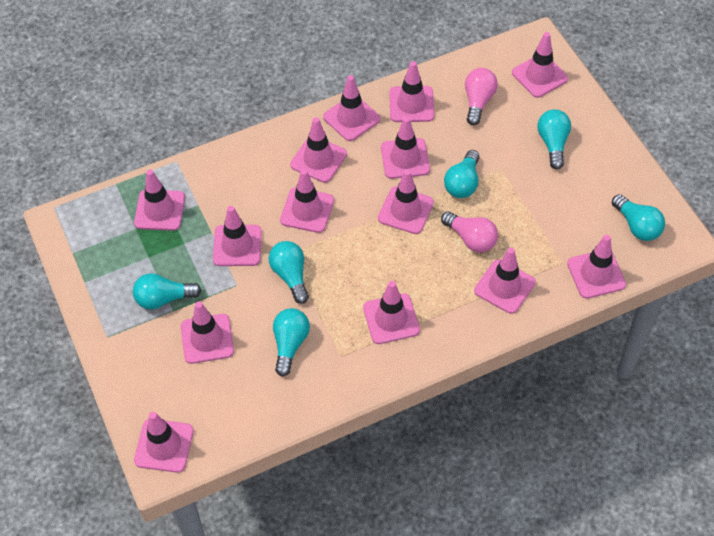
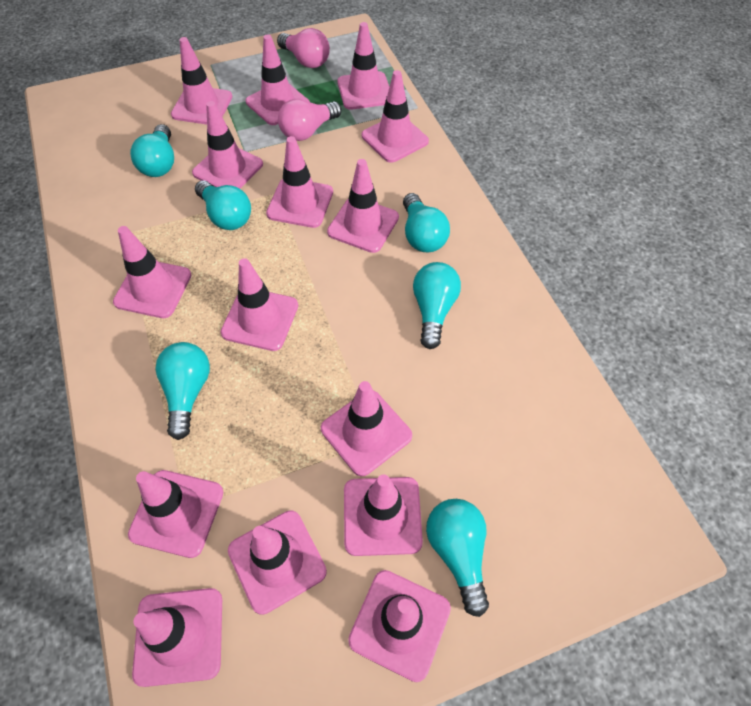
pink traffic cone: [134,169,185,231] [134,412,194,473] [181,301,234,364] [213,206,262,266] [280,169,334,233] [290,117,347,183] [323,75,380,141] [363,281,420,344] [378,169,434,234] [381,116,430,179] [389,61,434,122] [474,248,536,314] [512,32,568,98] [567,235,626,299] = 14 -> [113,226,191,318] [128,470,223,558] [132,588,222,687] [171,37,232,125] [192,101,263,189] [221,258,298,351] [228,510,327,615] [246,34,310,125] [266,136,333,228] [321,381,412,476] [327,159,399,253] [337,22,389,110] [344,474,423,556] [348,570,451,682] [362,70,429,163] = 15

